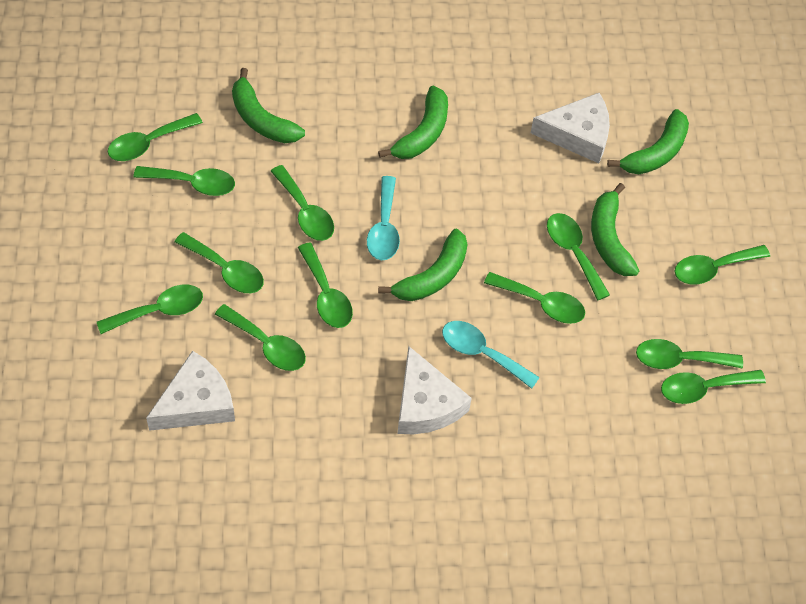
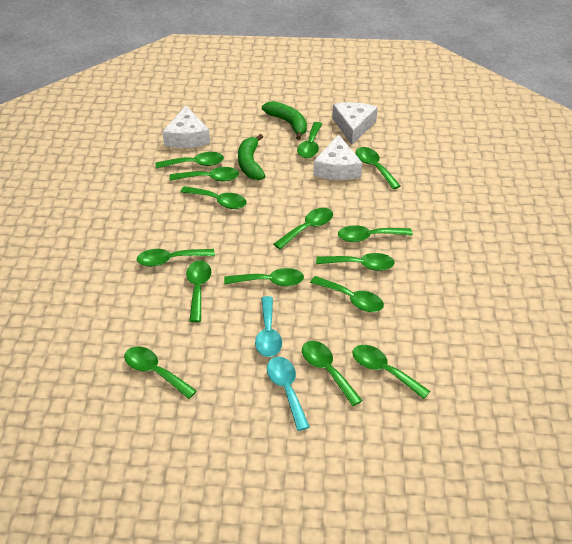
green banana: [232,68,305,143] [378,86,448,159] [378,229,468,301] [591,183,639,276] [607,109,689,174] = 5 -> [238,134,265,180] [262,101,307,140] = 2
green spoon: [97,285,203,334] [108,113,203,161] [133,166,235,196] [175,232,264,293] [215,304,306,371] [271,165,334,241] [298,243,353,328] [484,272,585,324] [547,213,610,300] [636,339,743,369] [661,370,766,404] [674,245,770,285] = 12 -> [124,347,197,399] [137,249,215,267] [156,152,224,169] [170,167,239,182] [180,186,247,209] [186,261,211,322] [224,268,304,287] [274,208,333,249] [297,122,322,158] [302,341,363,406] [310,276,384,312] [316,253,395,271] [338,225,413,242] [353,345,430,399] [356,147,401,189] = 15

